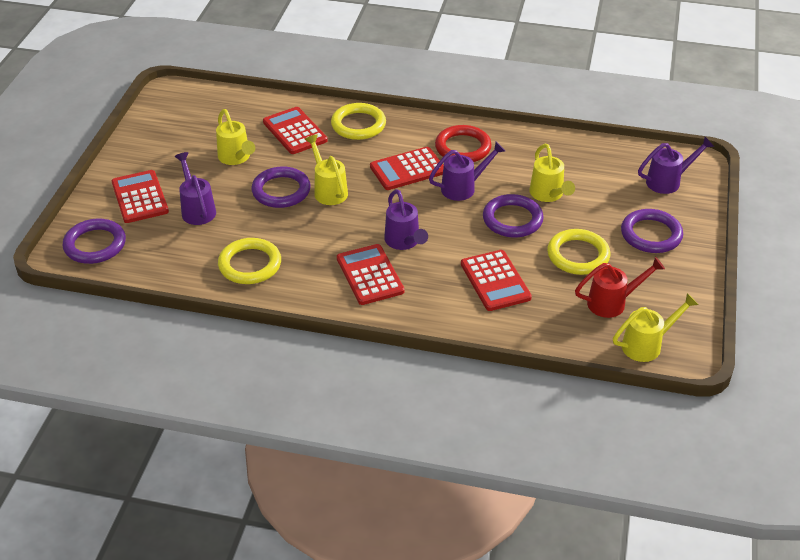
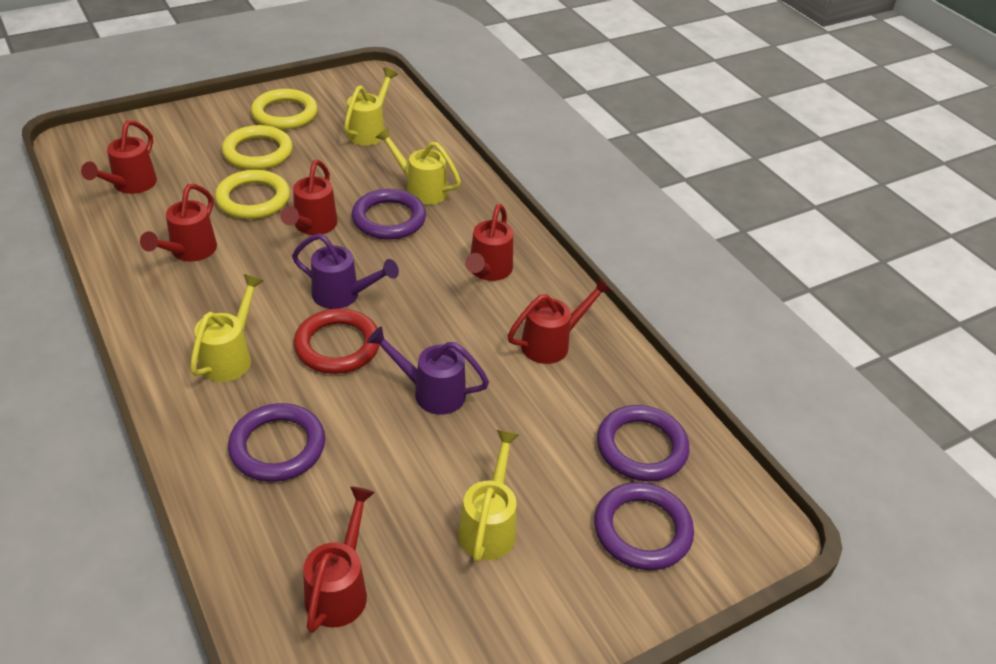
purple watering can: [175,152,216,225] [384,189,428,250] [429,142,505,201] [638,137,714,194] = 4 -> [292,233,399,309] [367,326,489,415] = 2
red calculator: [112,170,169,223] [263,107,328,154] [337,244,405,305] [370,147,444,190] [461,250,532,311] = 5 -> none = 0
red watering can: [575,257,665,318] = 1 -> [81,120,157,194] [140,184,217,262] [280,160,337,235] [303,486,375,633] [465,204,513,281] [508,277,612,364] = 6

